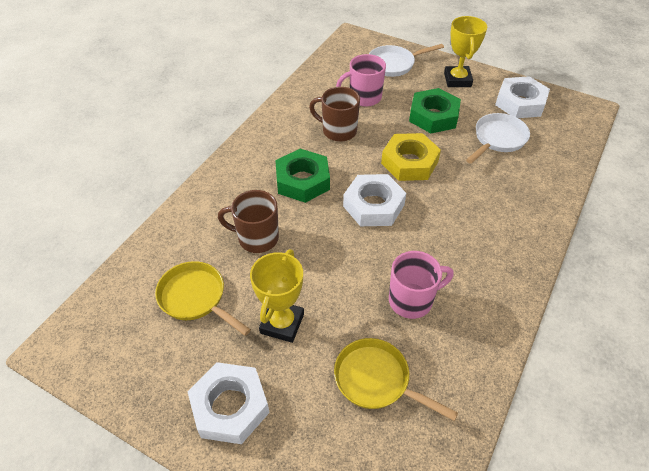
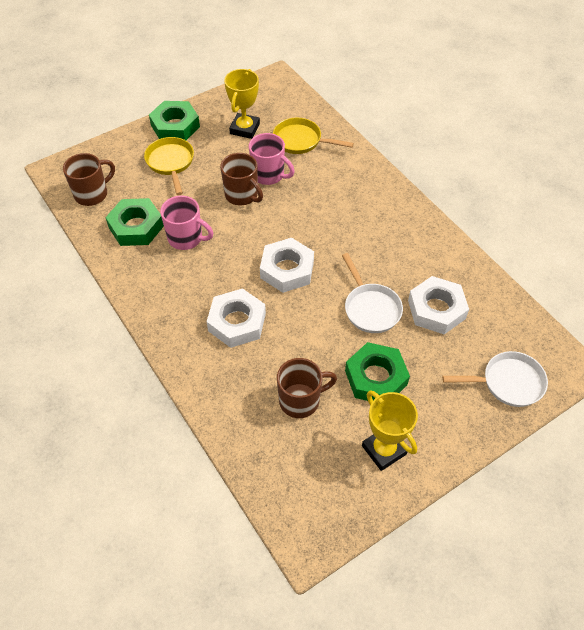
brown mug: [218,190,279,253] [309,87,360,142] = 2 -> [63,153,115,206] [220,153,263,205] [277,358,337,418] = 3
green nut: [275,149,330,203] [409,88,461,133] = 2 -> [105,198,164,246] [149,101,200,140] [345,342,410,401] = 3
yellow nut: [381,133,441,181] = 1 -> none = 0

